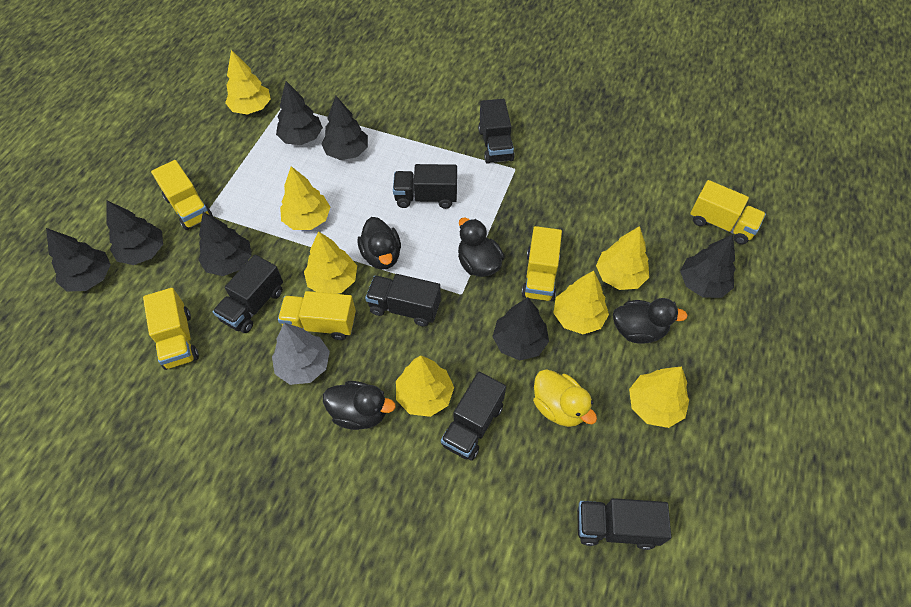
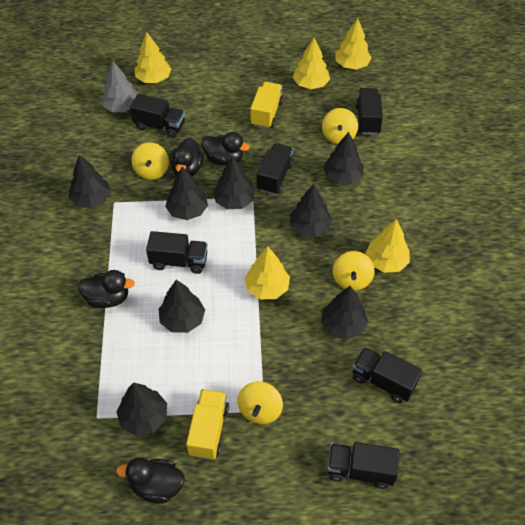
black tree: [46,228,111,292] [106,201,163,265] [198,212,252,276] [276,81,323,145] [321,96,368,160] [492,297,549,361] [680,234,736,298] = 7 -> [69,155,111,208] [117,382,167,436] [159,280,205,333] [165,167,208,220] [213,156,255,209] [290,184,333,237] [321,286,368,340] [323,132,364,184] = 8
yellow duck: [533,369,597,427] = 1 -> none = 0
yellow spinning top: none = 0 -> [131,142,169,180] [237,381,283,424] [322,108,358,144] [333,251,374,291] = 4
yellow tree: [225,50,271,115] [280,166,330,230] [304,231,357,294] [396,355,454,417] [554,271,609,334] [596,226,649,290] [629,366,689,428] = 7 -> [134,32,171,83] [245,246,290,300] [293,38,330,89] [335,18,372,69] [366,219,410,273] = 5
yellow truck: [143,288,199,370] [151,160,213,230] [278,291,356,340] [521,226,562,301] [690,180,766,244] = 5 -> [186,389,229,460] [250,82,283,129] = 2

